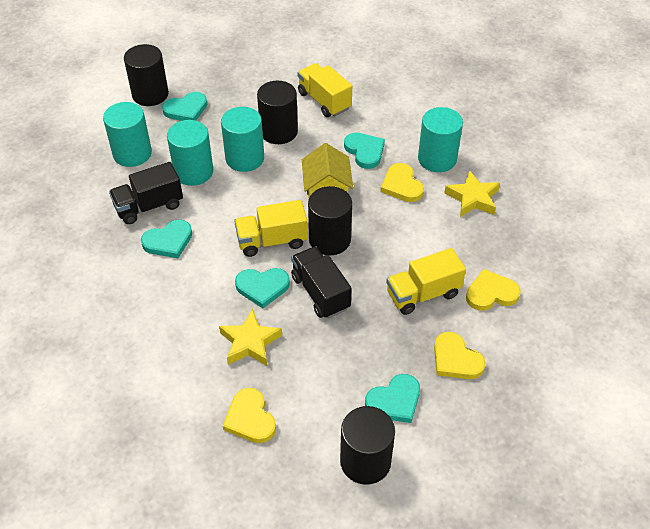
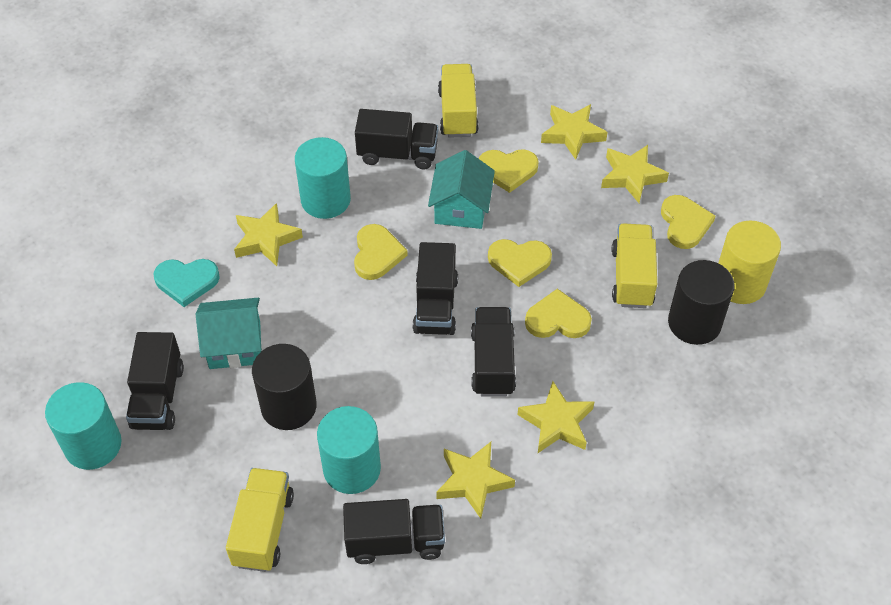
black cylinder: [124,44,169,106] [257,81,298,144] [308,186,352,255] [340,406,395,485] = 4 -> [252,344,317,430] [668,260,735,345] = 2
black truck: [109,162,183,224] [291,246,352,319] = 2 -> [126,332,184,430] [343,499,445,564] [355,109,438,169] [413,242,458,335] [471,307,516,396] = 5
turquoise cylinder: [103,102,152,167] [167,120,213,186] [221,107,264,172] [418,107,463,172] = 4 -> [45,382,122,470] [295,137,351,219] [317,406,381,494] = 3
turquoise heart: [141,220,192,258] [162,92,207,121] [235,268,290,308] [344,133,385,169] [365,374,420,423] = 5 -> [153,259,220,307] = 1
turquoise house: none = 0 -> [196,298,262,369] [428,150,495,229] = 2
yellow cylinder: none = 0 -> [718,221,781,304] = 1
yellow heart: [223,388,276,443] [380,163,424,202] [434,332,486,379] [466,269,521,311] = 4 -> [354,224,408,280] [479,149,539,193] [488,239,552,287] [525,289,592,338] [661,195,715,249] = 5
yellow house: [302,143,353,198] = 1 -> none = 0
yellow star: [219,309,282,366] [444,170,500,217] = 2 -> [234,203,303,266] [436,442,515,519] [518,381,594,453] [541,104,608,160] [601,145,669,203] = 5

